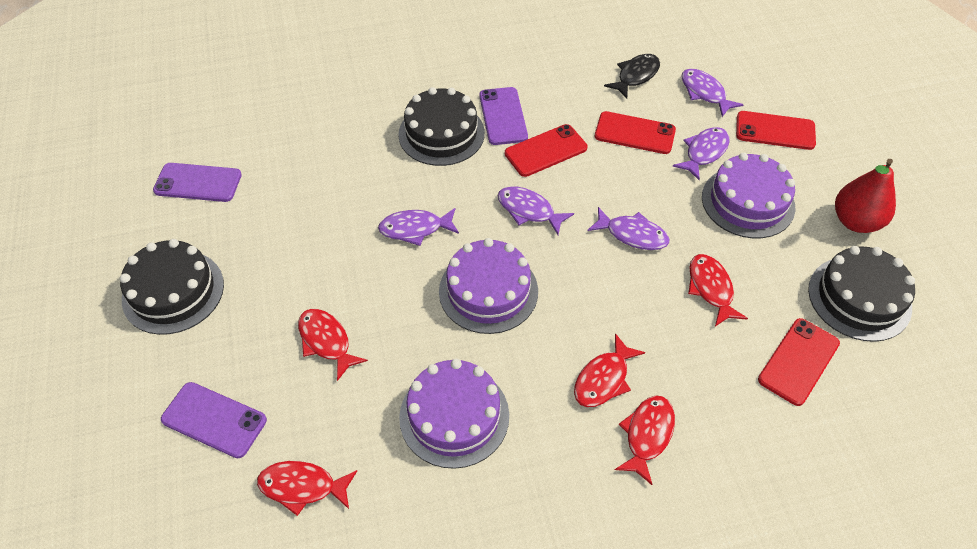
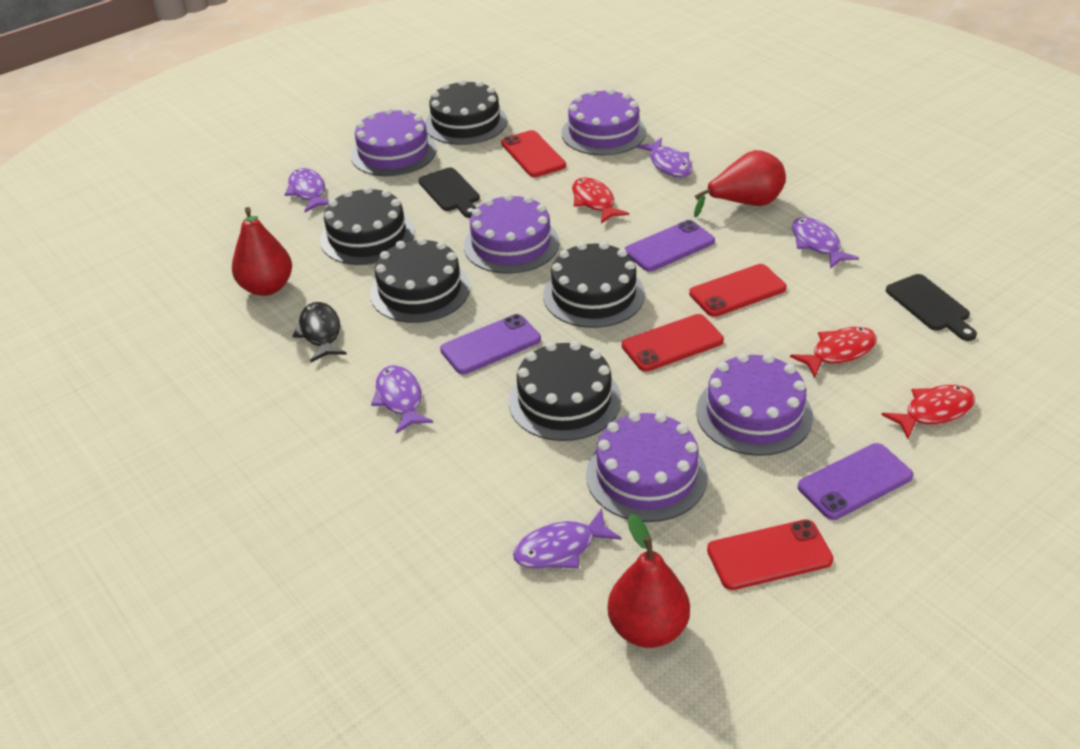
black cake: [120,239,224,335] [398,87,485,166] [808,246,915,342] = 3 -> [320,186,414,265] [370,237,470,323] [425,79,507,145] [509,341,621,441] [543,241,645,328] = 5
black cutting board: none = 0 -> [418,167,480,218] [886,274,977,341] = 2
purple cake: [399,359,509,469] [439,238,538,334] [702,153,795,238] = 3 -> [351,108,437,176] [464,193,559,274] [561,88,646,156] [586,411,708,522] [696,353,813,456] = 5
red fish: [257,461,357,516] [298,309,368,381] [574,333,645,407] [615,396,675,485] [688,254,748,326] = 5 -> [572,177,629,223] [790,327,877,378] [881,385,975,439] = 3
red pear: [835,159,896,233] = 1 -> [232,207,292,296] [608,514,690,648] [694,150,786,217] = 3

